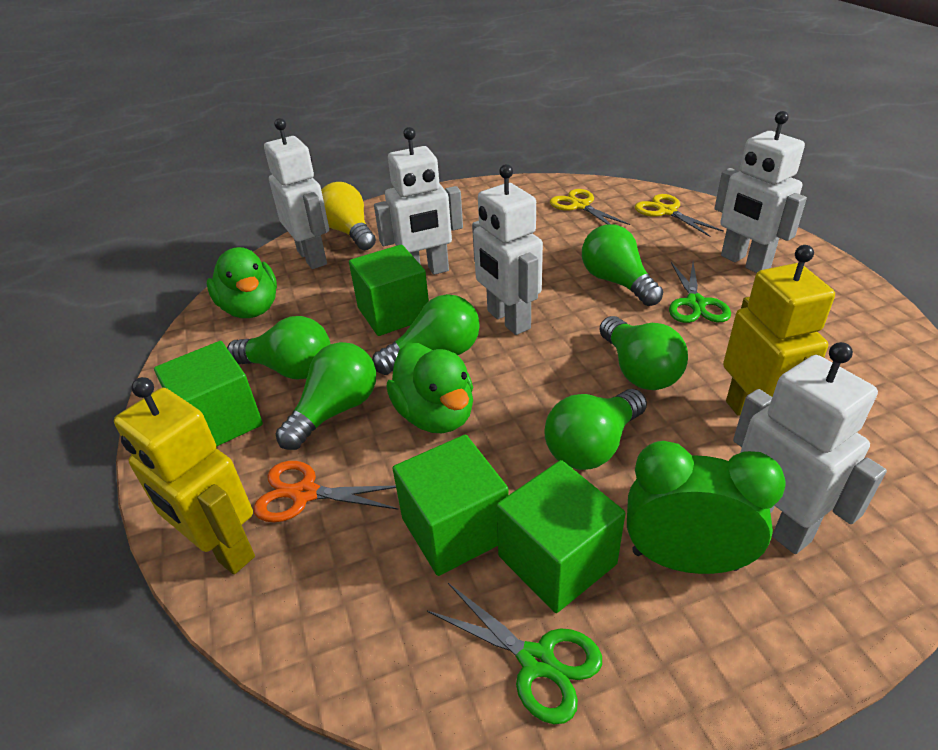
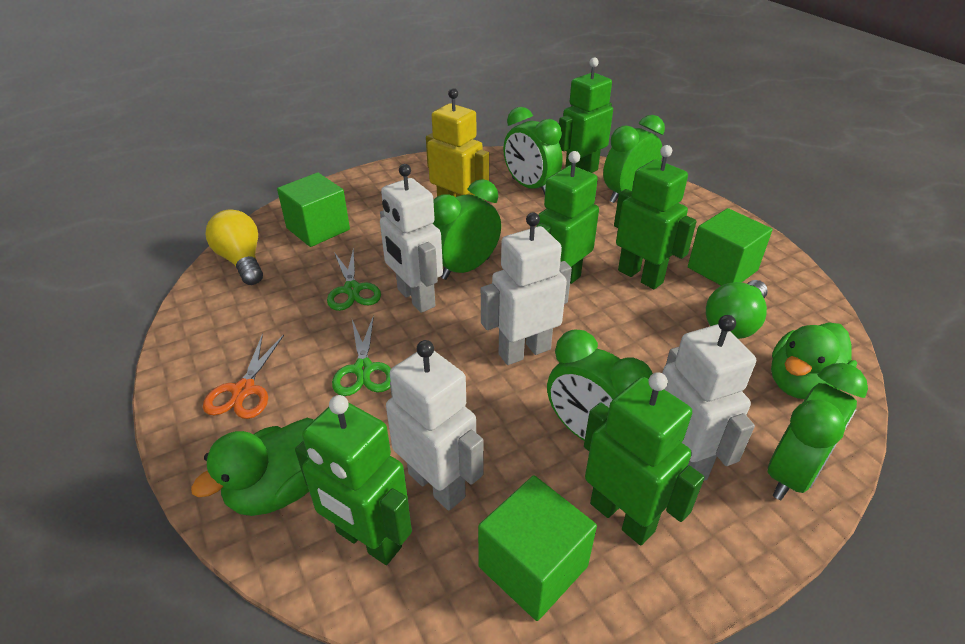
green clock: [627,441,786,574] = 1 -> [432,179,501,280] [503,107,562,194] [547,329,653,441] [603,115,665,203] [767,363,868,500] = 5
green cube: [154,341,263,447] [349,244,429,336] [392,435,509,576] [496,460,625,613] = 4 -> [277,172,350,247] [478,475,597,621] [688,208,773,286] = 3
green light bulb: [227,316,330,380] [276,342,376,450] [372,294,480,375] [544,389,647,470] [582,224,663,306] [599,316,688,390] = 6 -> [706,280,768,339] = 1
green robot: none = 0 -> [295,395,412,565] [536,151,599,284] [559,57,613,173] [584,372,705,545] [614,145,697,289] = 5
white robot: [264,118,329,269] [374,127,463,275] [472,164,543,335] [715,111,807,273] [733,342,887,554] = 5 -> [380,164,443,313] [386,340,484,511] [481,212,572,365] [662,315,756,481] = 4
yellow robot: [114,377,255,574] [723,245,835,416] = 2 -> [426,88,489,197] = 1
yellow scissors: [550,189,630,225] [635,194,724,237] = 2 -> none = 0

